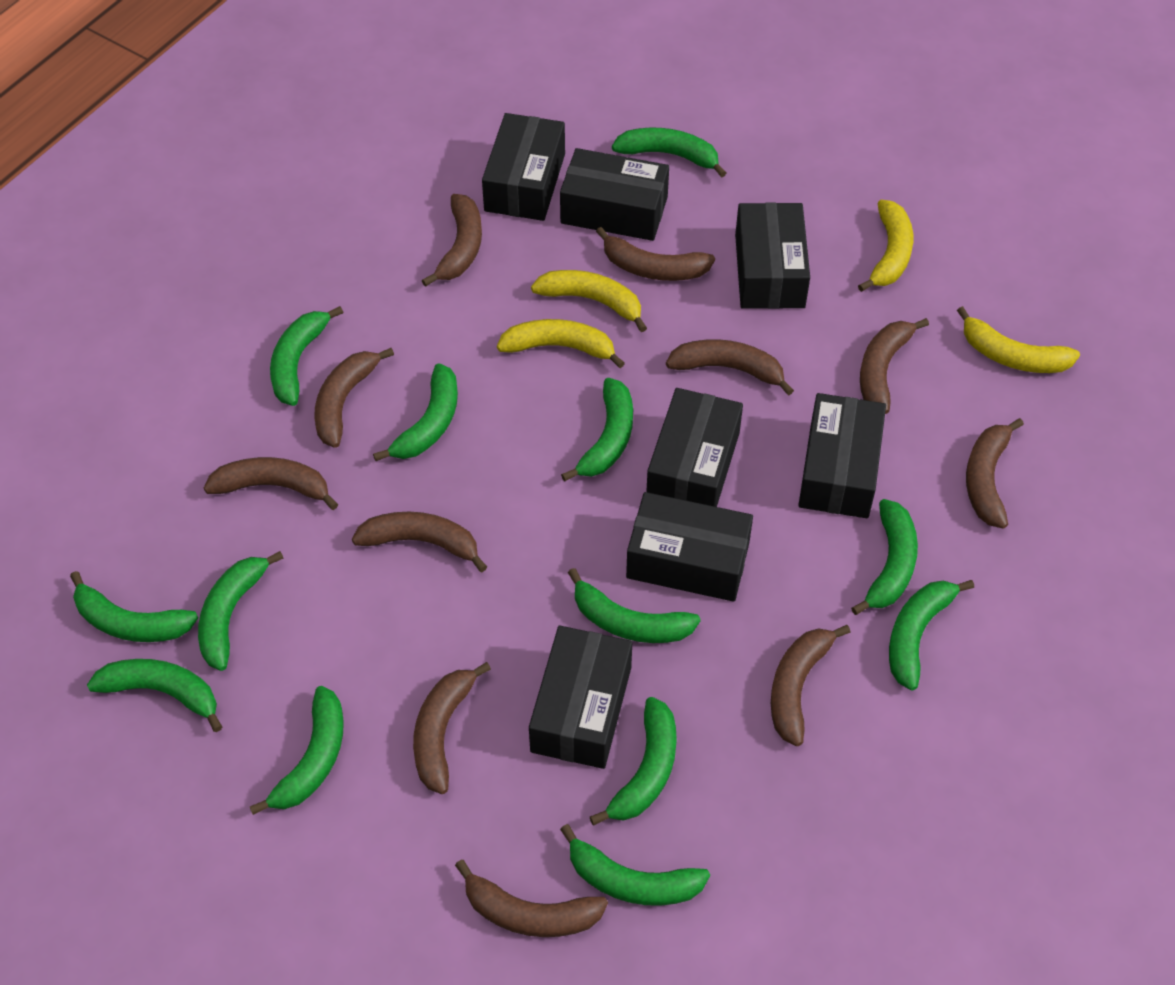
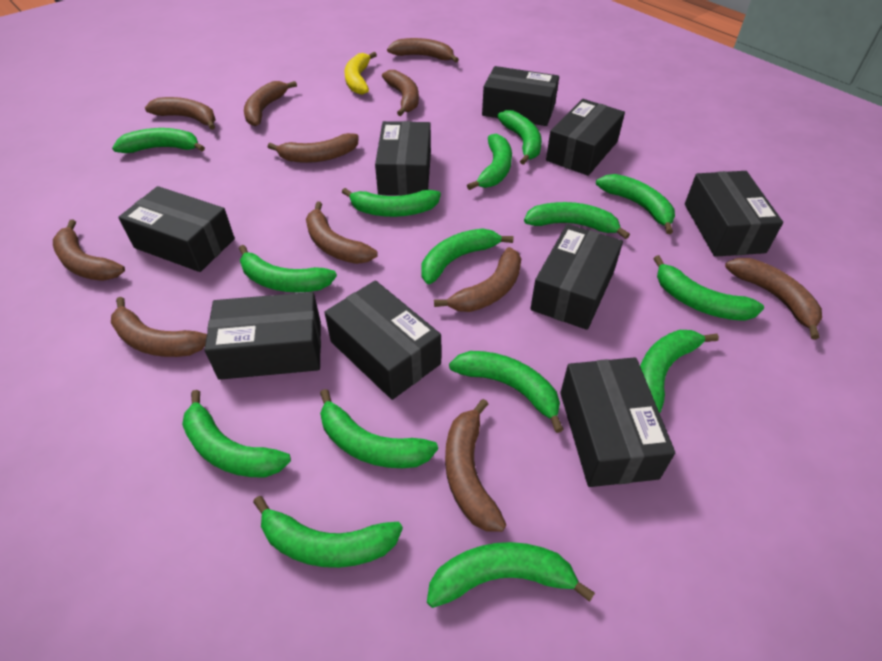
black box: [482,113,565,221] [529,626,632,769] [560,148,669,241] [626,492,753,602] [646,388,743,507] [735,202,810,309] [798,393,886,518] = 7 -> [118,186,235,272] [204,292,321,380] [324,280,441,400] [375,121,431,195] [482,66,559,126] [530,224,623,330] [546,99,625,176] [560,357,675,487] [685,171,783,257] = 9
green banana: [70,571,198,642] [87,659,222,732] [198,551,283,671] [250,686,344,815] [270,306,343,406] [373,363,458,461] [560,824,710,906] [561,378,633,482] [568,568,701,643] [590,697,677,825] [612,128,726,178] [851,499,918,615] [889,580,974,690] = 13 -> [112,128,205,153] [182,390,291,477] [239,245,337,293] [253,496,403,568] [320,389,438,468] [342,188,441,217] [421,228,513,284] [427,542,595,608] [449,351,564,433] [467,134,512,190] [497,110,542,165] [524,202,630,239] [596,174,675,234] [640,330,719,413] [653,255,764,321] = 15
yellow banana: [497,319,625,368] [531,270,647,332] [858,200,913,292] [957,306,1080,373] = 4 -> [345,52,377,95] = 1

